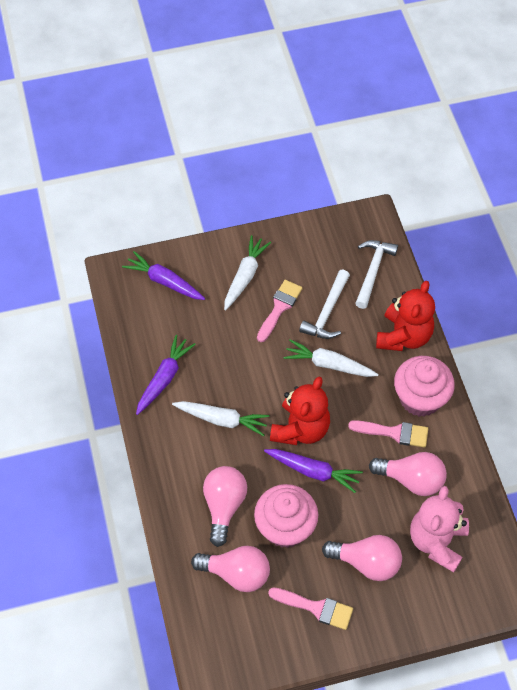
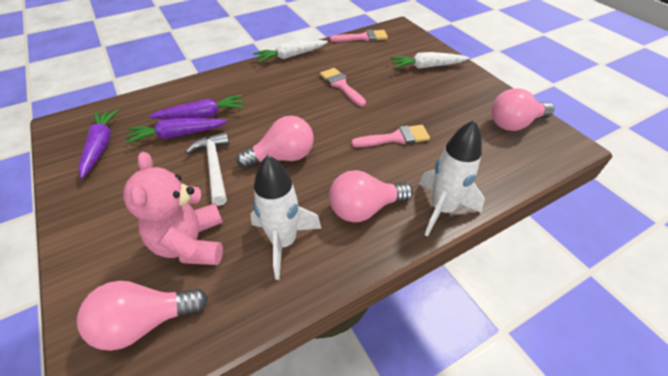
pink cupcake: [254,484,318,548] [394,356,455,417] = 2 -> none = 0
red teddy bear: [270,377,330,445] [376,281,435,351] = 2 -> none = 0
white carrot: [172,401,270,436] [224,235,271,311] [283,339,378,377] = 3 -> [253,40,328,63] [390,52,469,69] = 2
white hammer: [299,270,350,339] [355,240,398,309] = 2 -> [186,132,230,206] = 1
white rocket: none = 0 -> [250,155,322,280] [419,120,485,237] = 2

